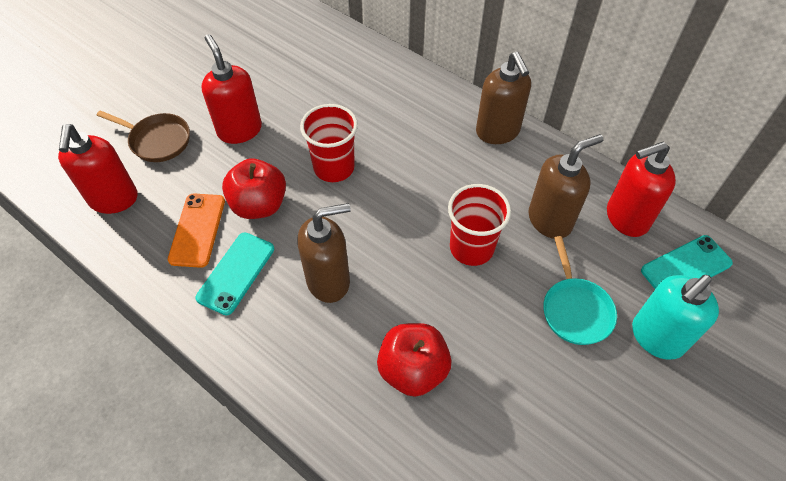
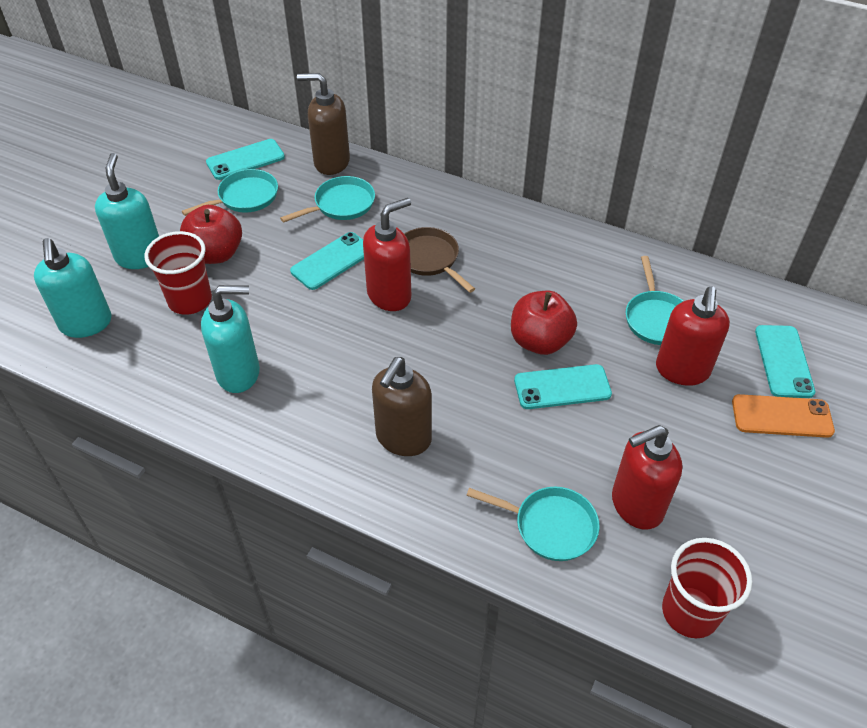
brown soap dispenser: [297,203,351,303] [476,52,531,144] [529,134,603,239] = 3 -> [297,73,350,175] [372,357,432,456] = 2
turquoise pan: [543,236,617,345] = 1 -> [182,169,278,216] [280,176,375,223] [466,487,600,561] [626,256,684,345] = 4
turquoise phone: [195,233,274,315] [641,235,733,289] = 2 -> [206,139,285,180] [290,232,364,290] [514,364,612,409] [755,325,815,398] = 4
turquoise soap dispenser: [632,275,719,360] = 1 -> [34,238,112,338] [95,153,159,269] [201,285,260,393] = 3

